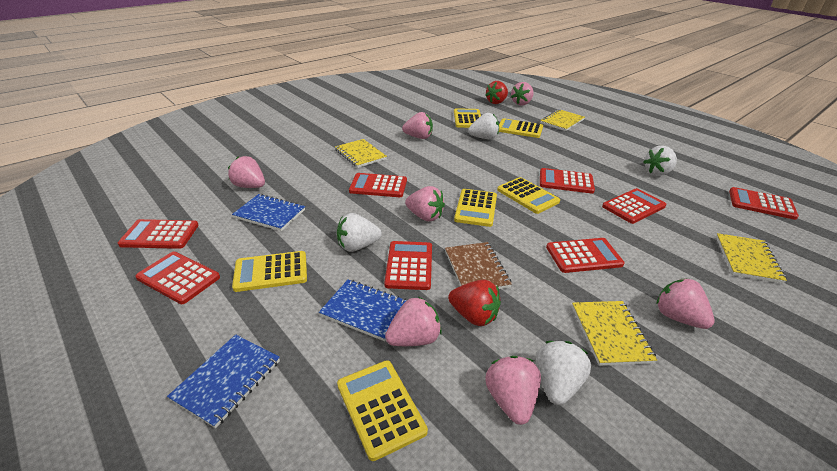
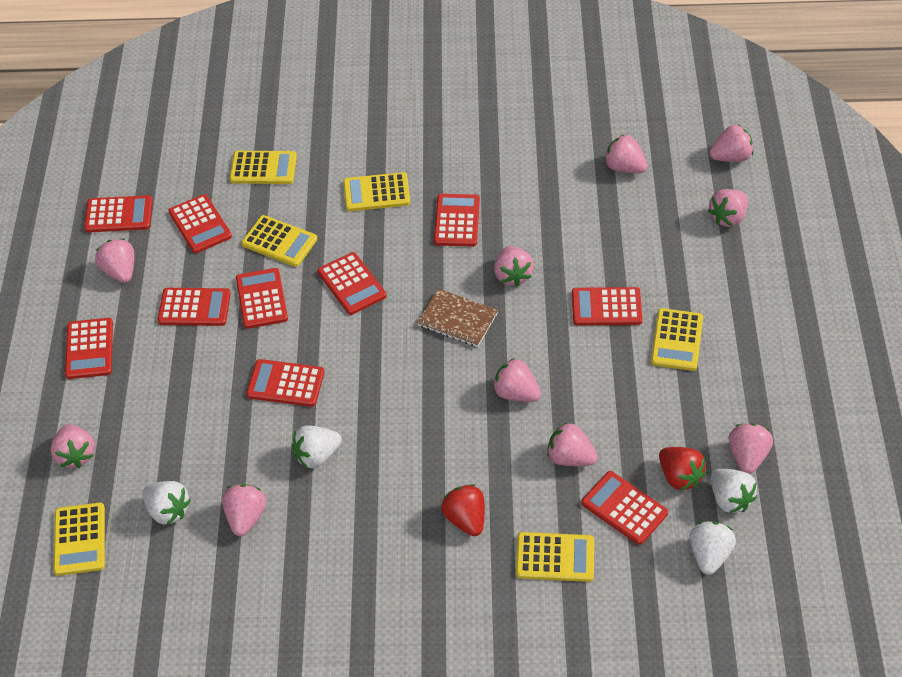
blue notebook: [167,335,280,428] [232,194,305,231] [319,279,407,341] = 3 -> none = 0
pink strawberry: [228,156,265,188] [385,297,442,346] [402,112,433,139] [405,186,445,221] [485,356,541,425] [511,82,534,105] [656,278,715,329] = 7 -> [51,424,95,468] [95,239,134,283] [222,484,267,536] [493,358,541,402] [494,246,534,287] [547,422,598,466] [604,134,648,173] [708,189,748,227] [709,125,753,162] [729,423,773,474] = 10
red calculator: [118,219,199,249] [135,252,220,304] [349,173,407,197] [384,241,432,290] [540,168,595,194] [546,238,625,273] [602,188,666,224] [729,187,799,220] = 8 -> [65,318,113,379] [84,195,153,233] [158,288,231,326] [168,194,232,253] [236,268,288,329] [246,359,324,407] [318,252,387,315] [434,194,480,247] [572,287,643,325] [581,471,668,545] = 10
yellow notebook: [335,139,387,168] [540,109,585,131] [572,301,657,366] [716,233,787,284] = 4 -> none = 0

